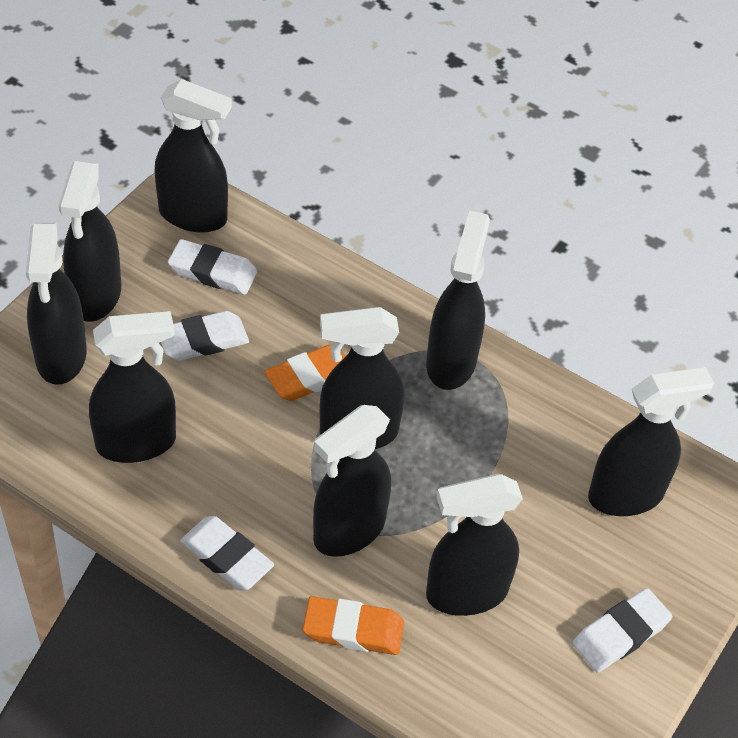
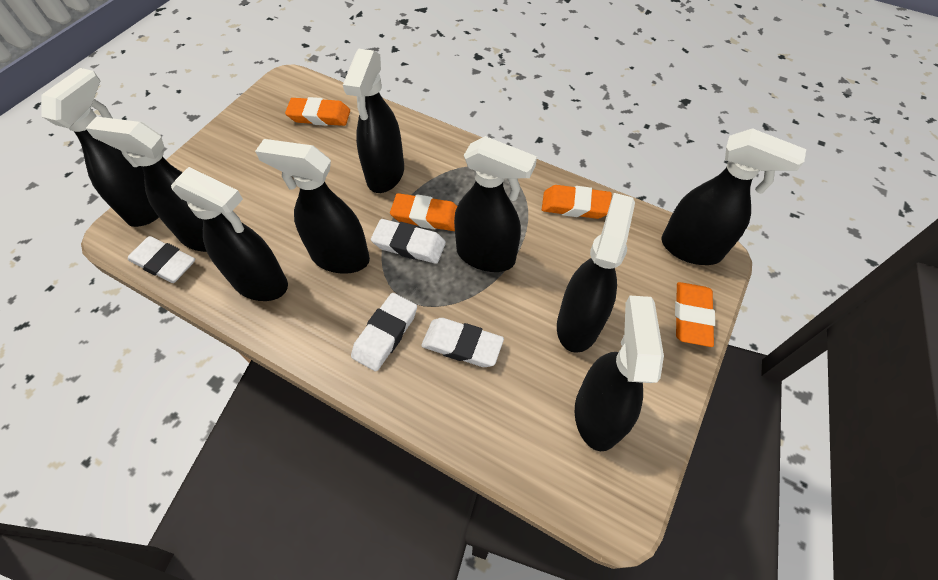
orange eraser: [265,344,346,401] [303,596,404,655] = 2 -> [285,97,350,126] [390,193,457,231] [542,185,612,219] [675,282,715,347] = 4

